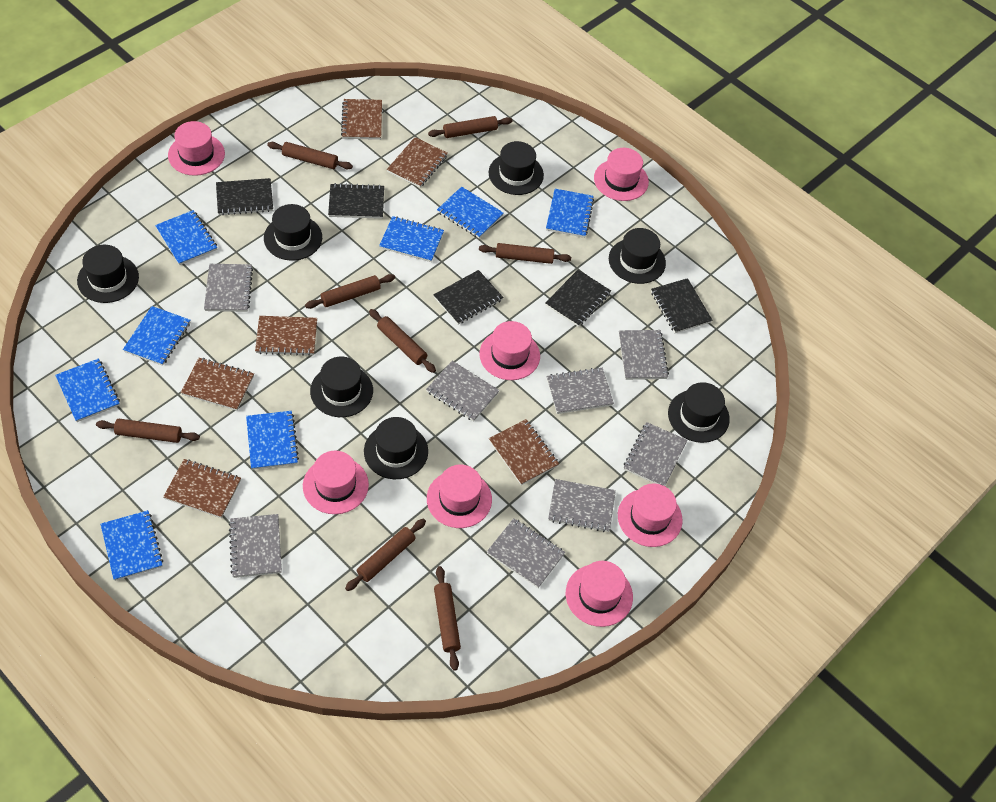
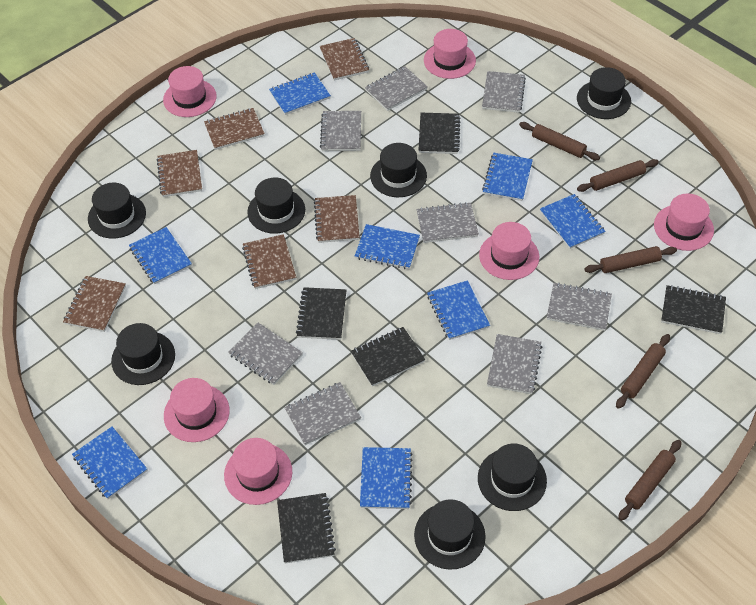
brown rolling pin: [96,419,200,443] [267,142,353,169] [305,274,395,309] [345,518,426,591] [369,309,436,373] [428,116,513,138] [434,566,461,671] [479,243,571,264] = 8 -> [519,122,600,160] [577,159,659,192] [584,246,677,273] [616,334,670,409] [618,440,682,521] = 5
pink hat: [168,121,225,176] [303,451,369,514] [427,465,492,528] [479,321,540,380] [566,561,633,627] [594,148,649,201] [618,483,683,547] = 7 -> [163,66,217,117] [164,378,230,442] [224,438,292,505] [424,29,476,79] [479,222,539,280] [654,193,714,251] = 6

